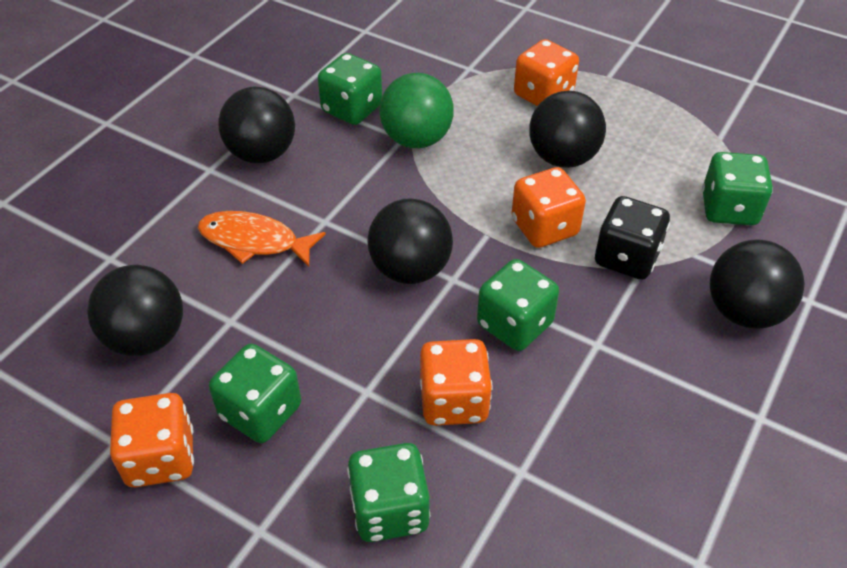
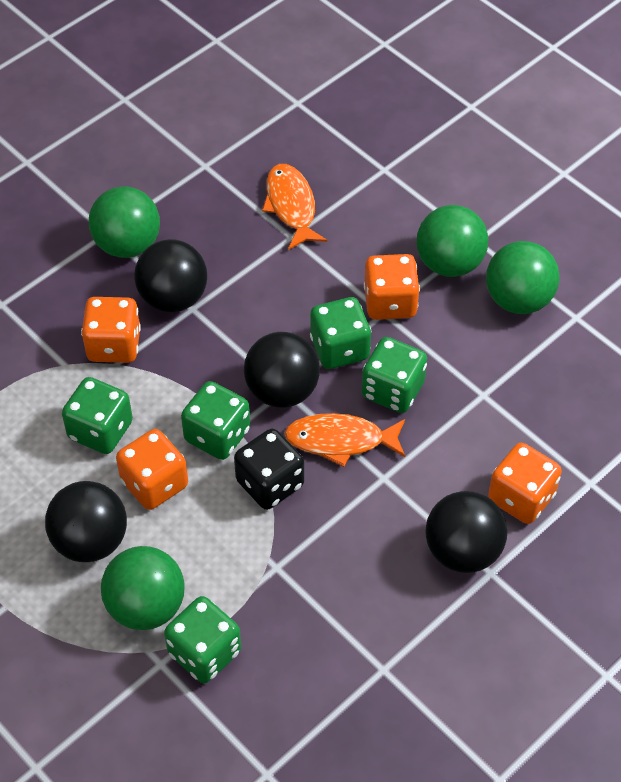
black ball: [87,265,183,356] [219,87,295,163] [367,199,453,284] [529,91,606,168] [710,240,805,329] = 5 -> [45,481,127,562] [134,239,207,312] [244,332,320,408] [425,491,507,573] = 4
green ball: [379,73,454,148] = 1 -> [89,186,160,258] [101,546,185,630] [417,205,488,277] [486,241,560,314] = 4
orange fish: [198,211,326,267] = 1 -> [262,164,327,250] [284,413,405,467] = 2

